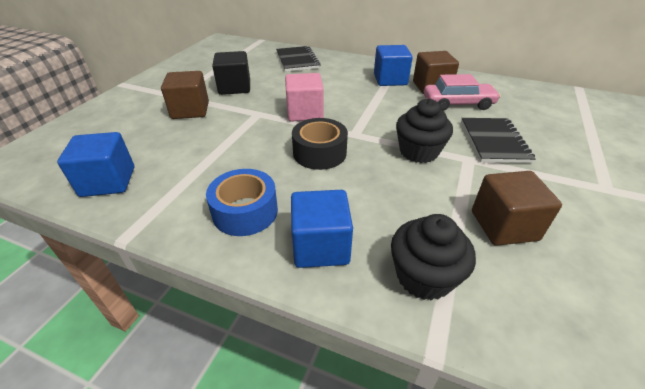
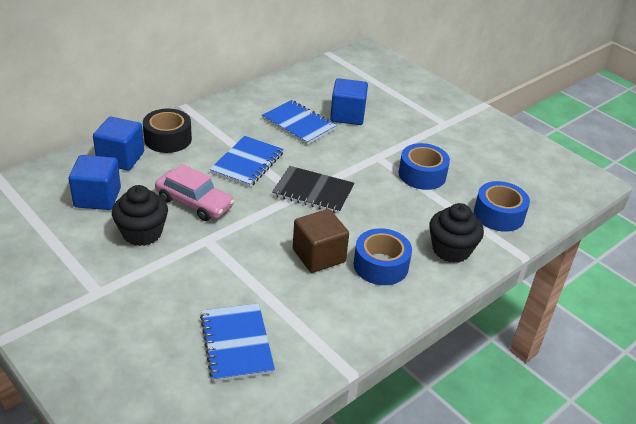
black cube: [212,51,250,95] = 1 -> none = 0
black notebook: [276,46,321,72] [461,118,536,163] = 2 -> [272,166,355,214] = 1
blue notebook: none = 0 -> [200,303,275,382] [209,136,284,187] [262,100,337,145] = 3
blue tape: [206,169,278,236] = 1 -> [353,228,412,285] [399,143,450,190] [474,181,530,232] = 3
brown cube: [161,71,209,119] [413,51,459,94] [472,171,562,246] = 3 -> [293,209,349,273] = 1
pink cube: [285,73,324,122] = 1 -> none = 0

